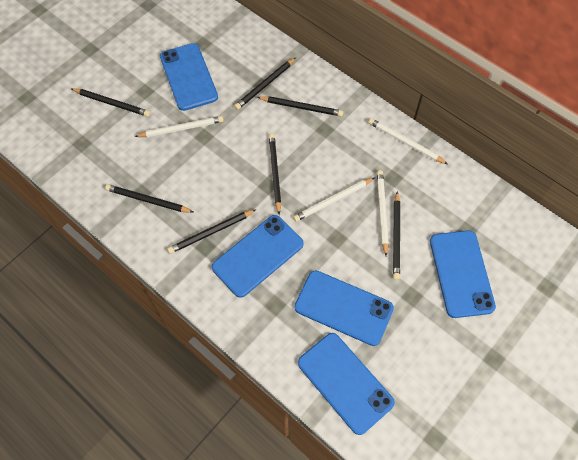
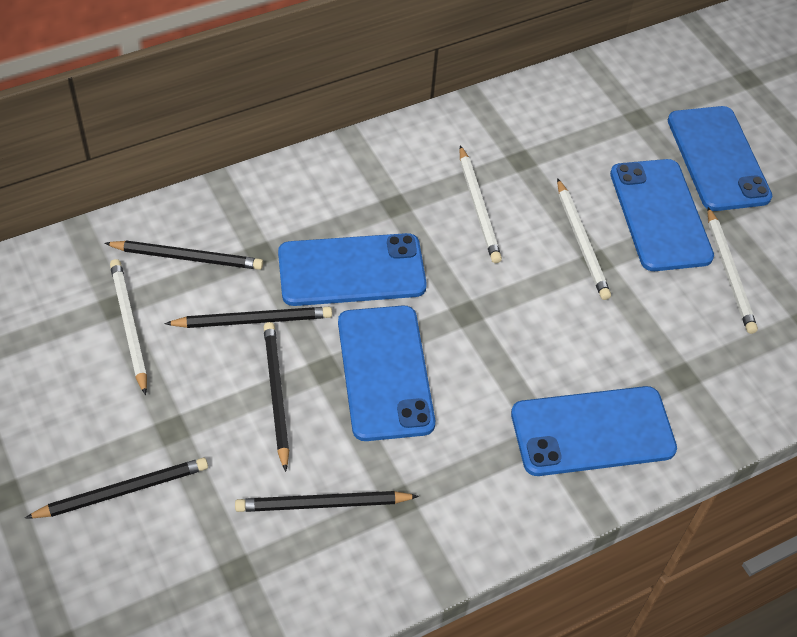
black pencil: [71,88,150,117] [105,184,193,213] [167,210,256,254] [234,58,296,110] [257,96,343,116] [269,134,281,215] [393,192,400,280] = 7 -> [25,458,208,518] [104,240,263,270] [164,307,332,328] [235,491,419,512] [264,322,289,472] = 5

